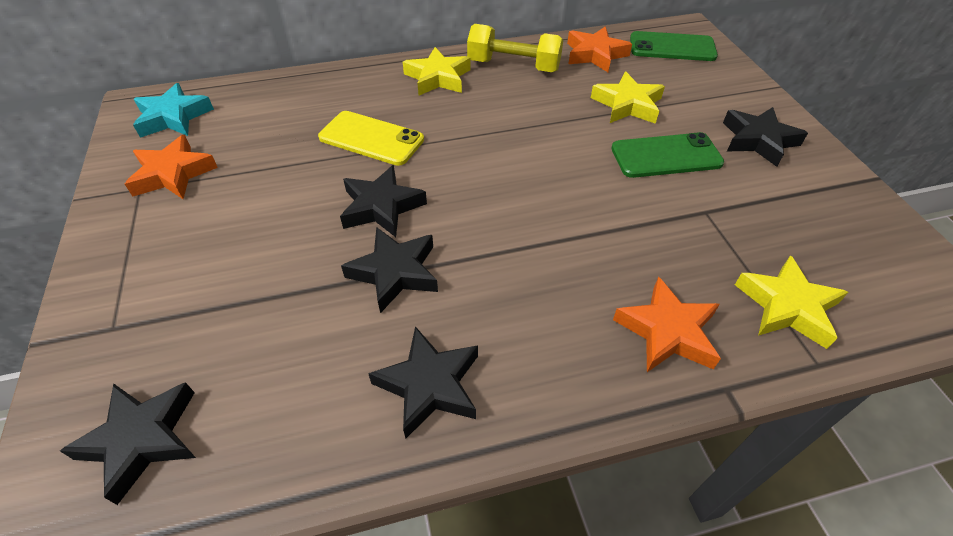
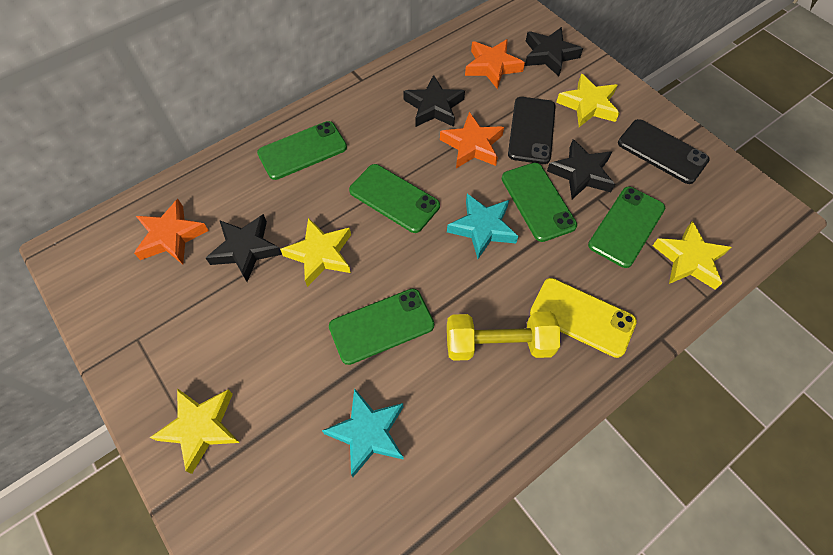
black phone: none = 0 -> [508,97,556,164] [618,119,710,184] = 2
black star: [60,382,196,505] [340,165,427,237] [341,227,438,313] [368,326,478,439] [723,107,808,167] = 5 -> [206,214,282,282] [403,75,465,127] [525,27,583,76] [547,139,615,199] = 4
green phone: [611,132,724,178] [630,31,718,61] = 2 -> [257,121,347,180] [329,288,434,365] [349,164,440,233] [502,163,577,242] [588,187,665,268] = 5
turquoise star: [133,83,214,138] = 1 -> [322,388,404,477] [447,194,518,259] = 2
yellow star: [403,47,471,95] [591,71,665,124] [735,255,848,349] = 3 -> [150,388,240,474] [280,218,351,287] [556,73,619,127] [652,221,732,290] = 4

